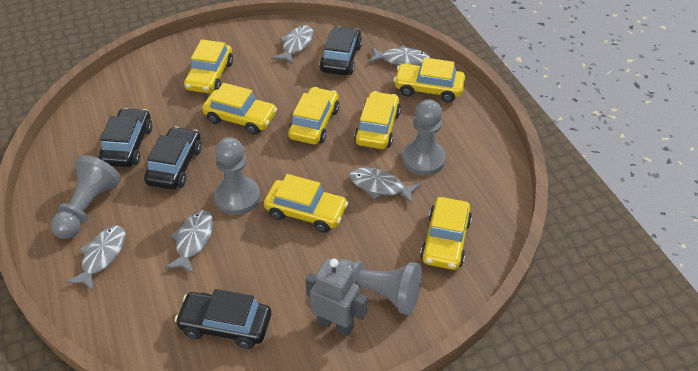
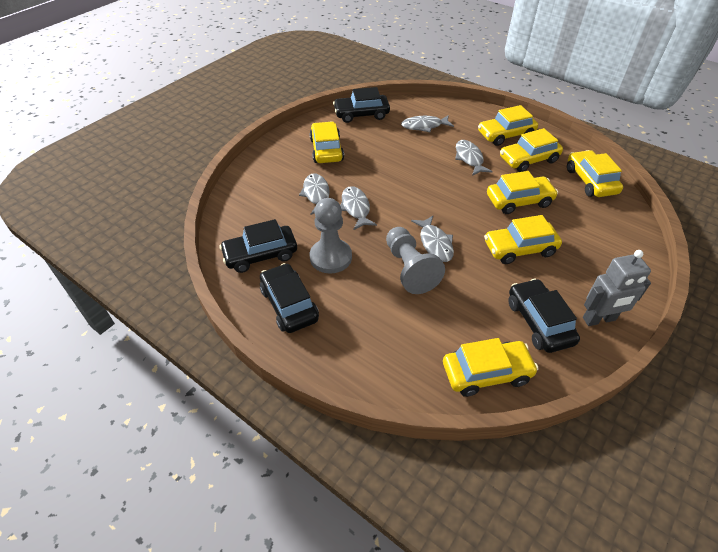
grey pawn: [51,155,121,239] [214,137,260,215] [338,259,422,315] [402,99,446,176] = 4 -> [310,198,352,274] [386,227,445,294] = 2

